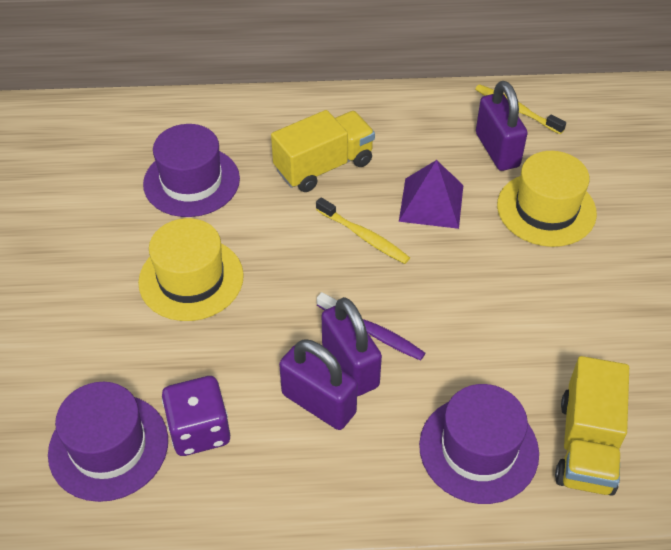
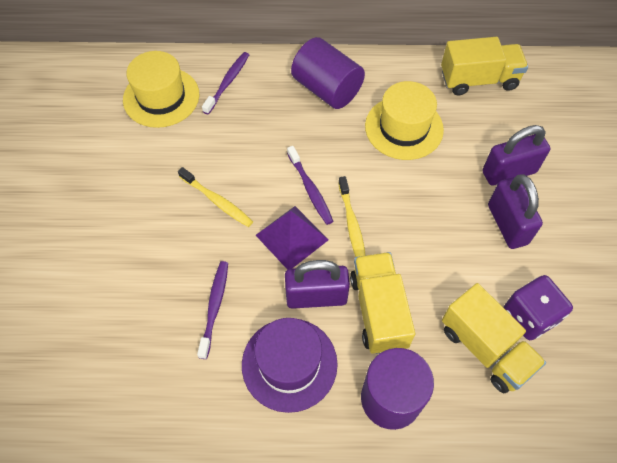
purple cylinder: none = 0 -> [291,37,365,109] [361,348,434,430] = 2
purple hat: [48,382,168,502] [143,124,240,217] [419,384,539,504] = 3 -> [242,318,338,413] = 1
purple toothbrush: [317,292,425,361] = 1 -> [197,261,228,359] [202,52,249,115] [287,146,333,225] = 3
yellow truck: [271,110,375,192] [555,356,629,496] = 2 -> [350,252,415,354] [441,37,528,95] [442,283,546,393] = 3

